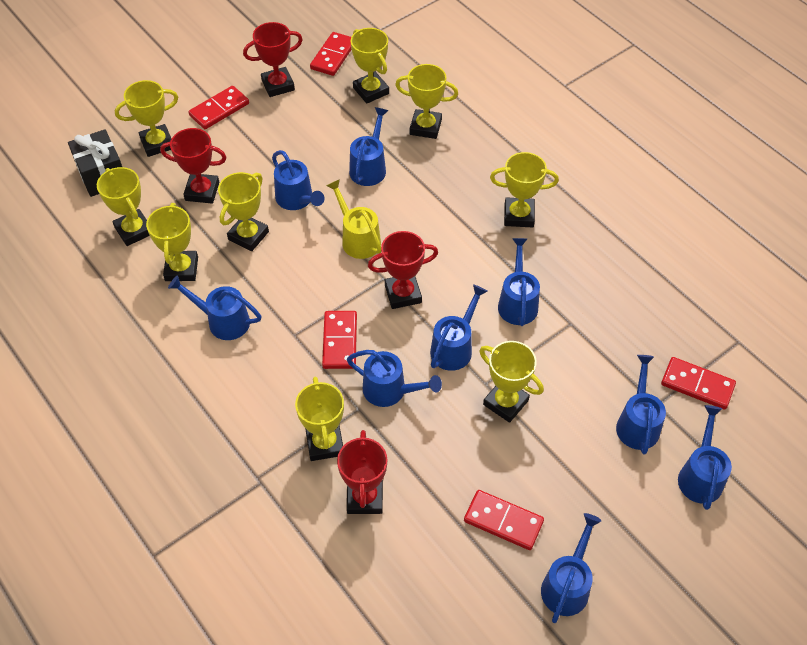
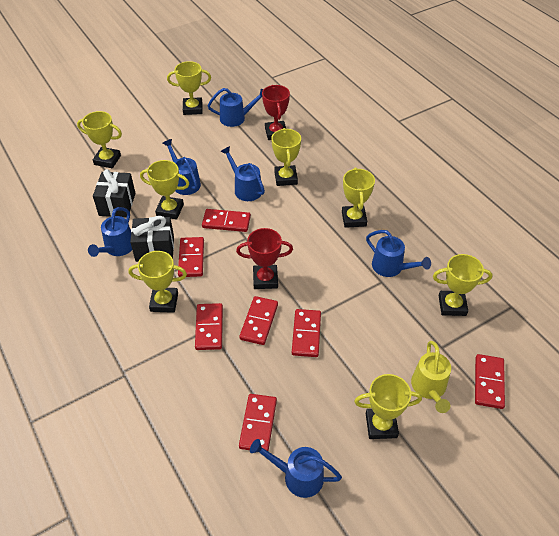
black gift: [68,129,122,197] = 1 -> [93,169,135,217] [130,216,174,262] = 2
blue watering can: [168,275,262,340] [272,150,325,210] [347,350,442,407] [349,107,388,186] [430,284,488,371] [498,238,540,326] [541,513,602,623] [616,355,666,454] [678,405,732,510] = 9 -> [88,207,132,257] [162,139,201,195] [208,88,263,127] [221,146,265,201] [250,439,342,498] [366,230,431,277] = 6
red domino: [189,86,249,129] [310,32,352,76] [322,311,357,369] [464,490,544,550] [661,357,736,410] = 5 -> [178,237,204,277] [195,303,223,350] [202,209,251,232] [239,296,278,345] [239,394,277,451] [292,309,321,357] [475,354,505,409] = 7
red trophy: [160,128,227,204] [243,22,303,97] [337,430,387,514] [368,231,438,309] = 4 -> [236,228,293,289] [262,85,290,140] = 2
yellow trophy: [97,167,150,246] [115,80,178,157] [146,203,198,281] [218,172,269,251] [295,377,344,461] [351,28,389,104] [395,64,458,139] [479,341,544,423] [490,152,559,227] = 9 -> [77,111,122,168] [129,251,187,313] [140,160,189,220] [167,61,211,115] [271,128,301,186] [342,168,375,228] [354,374,422,439] [433,254,493,316] = 8

